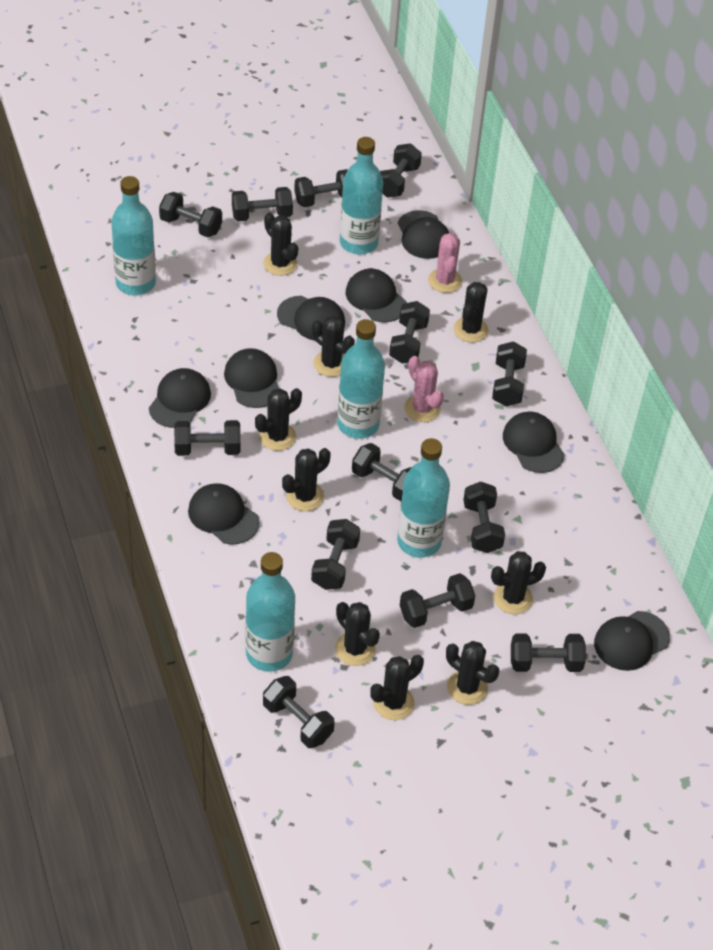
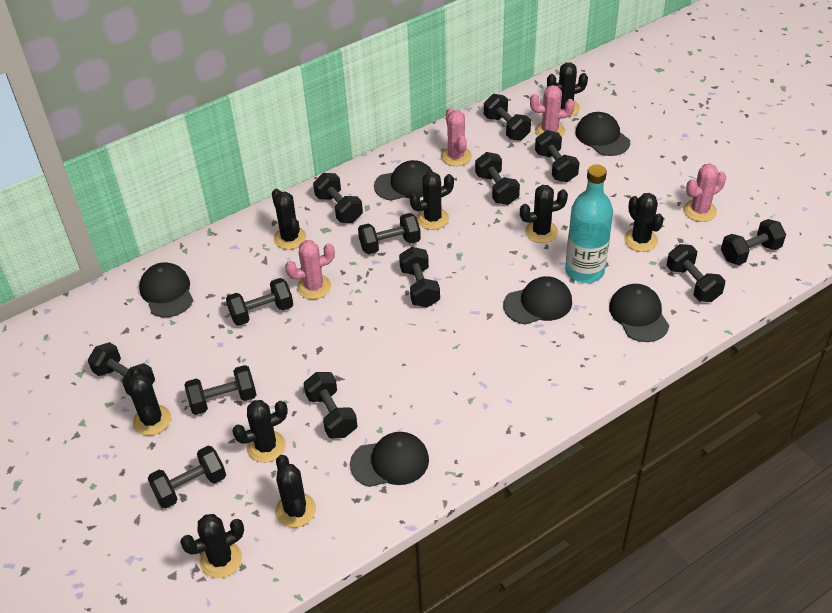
black cap: [149,368,211,428] [188,483,259,545] [224,348,279,408] [277,296,345,341] [346,269,407,322] [398,210,449,259] [503,411,565,473] [594,611,670,671] = 8 -> [139,262,193,317] [350,432,429,487] [374,160,433,201] [503,276,572,325] [576,112,630,156] [609,284,669,342] = 6
pink cactus: [404,356,444,422] [428,233,462,293] = 2 -> [285,240,335,299] [441,107,472,166] [530,85,575,137] [684,164,726,222] = 4
turquoise bottle: [111,176,156,295] [245,552,295,672] [337,319,385,439] [340,137,383,254] [397,438,450,558] = 5 -> [565,164,613,283] = 1

